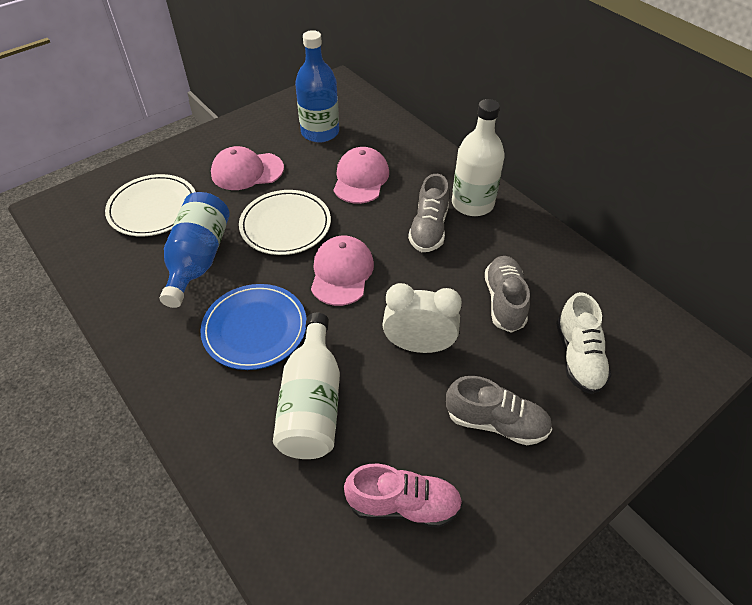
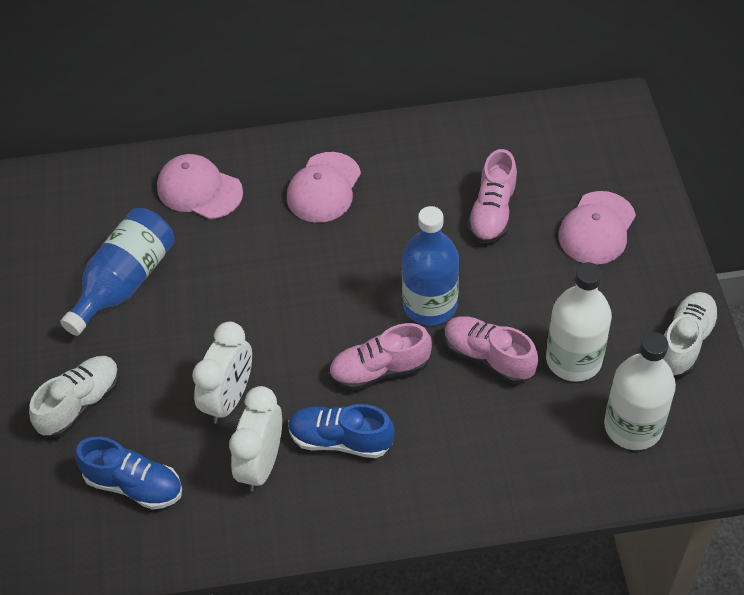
blue plate: [200,284,307,370] = 1 -> none = 0
blue shoe: none = 0 -> [75,437,182,510] [288,404,395,458] = 2
grey shoe: [408,174,449,252] [446,376,552,445] [485,256,530,333] = 3 -> none = 0
pink shoe: [344,464,463,528] = 1 -> [329,323,432,390] [444,316,538,384] [467,149,517,244] = 3
white clock: [382,283,462,353] = 1 -> [192,322,252,424] [229,386,282,492] = 2
white plate: [105,174,195,236] [239,190,331,255] = 2 -> none = 0
white shoe: [556,292,612,394] = 1 -> [29,356,119,438] [663,292,720,376] = 2

